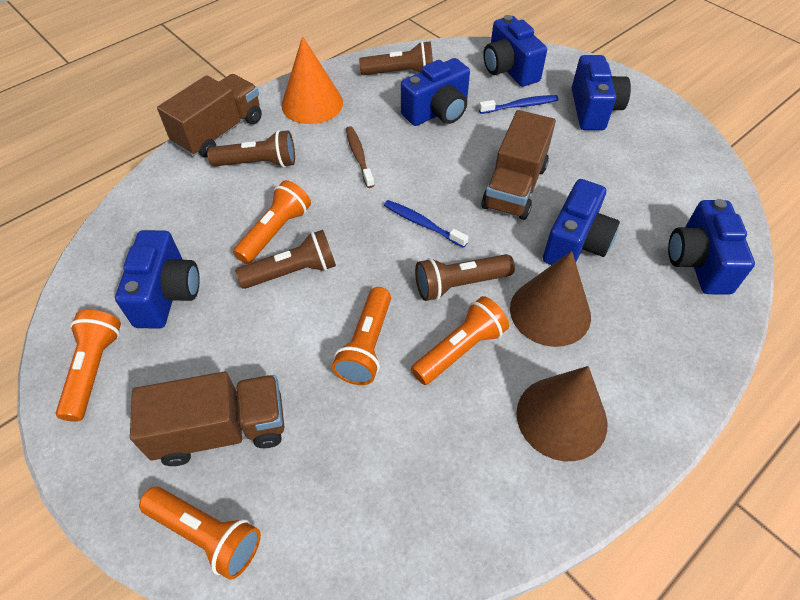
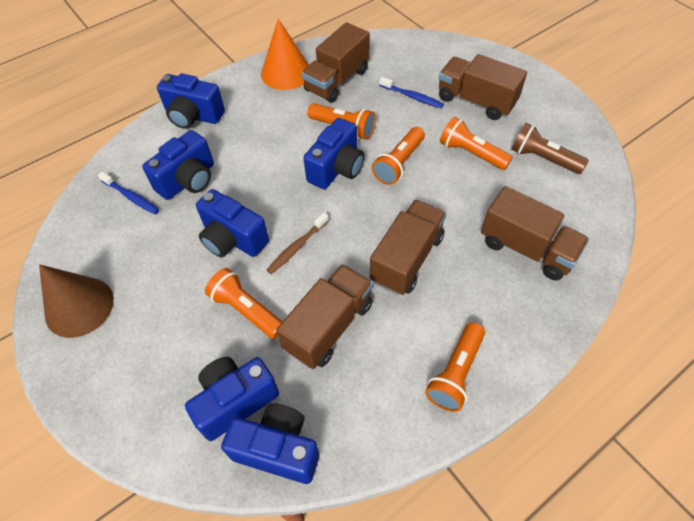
brown cone: [510,251,591,347] [516,366,607,461] = 2 -> [39,264,114,338] = 1
brown flashlight: [207,130,295,168] [235,230,336,289] [359,41,433,75] [415,254,515,301] = 4 -> [511,123,589,174] = 1
brown truck: [130,372,284,466] [157,74,262,157] [481,110,556,220] = 3 -> [276,264,373,369] [302,22,370,103] [370,200,447,295] [439,54,527,120] [481,186,589,281] = 5

